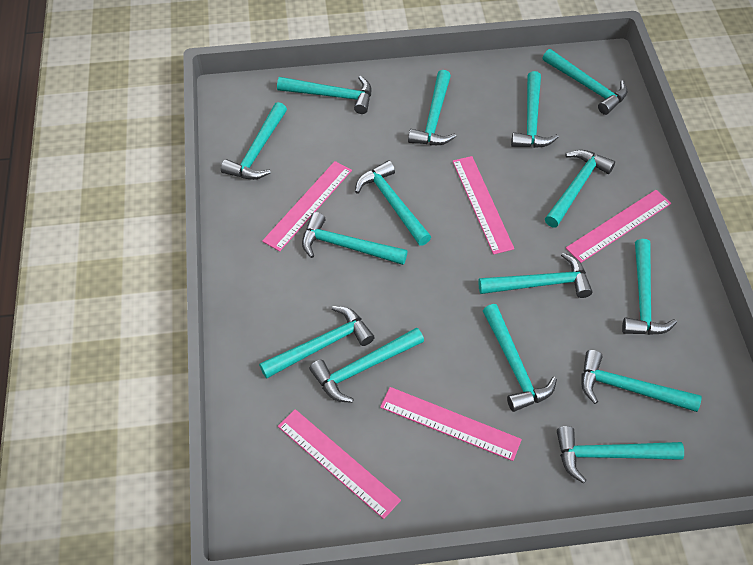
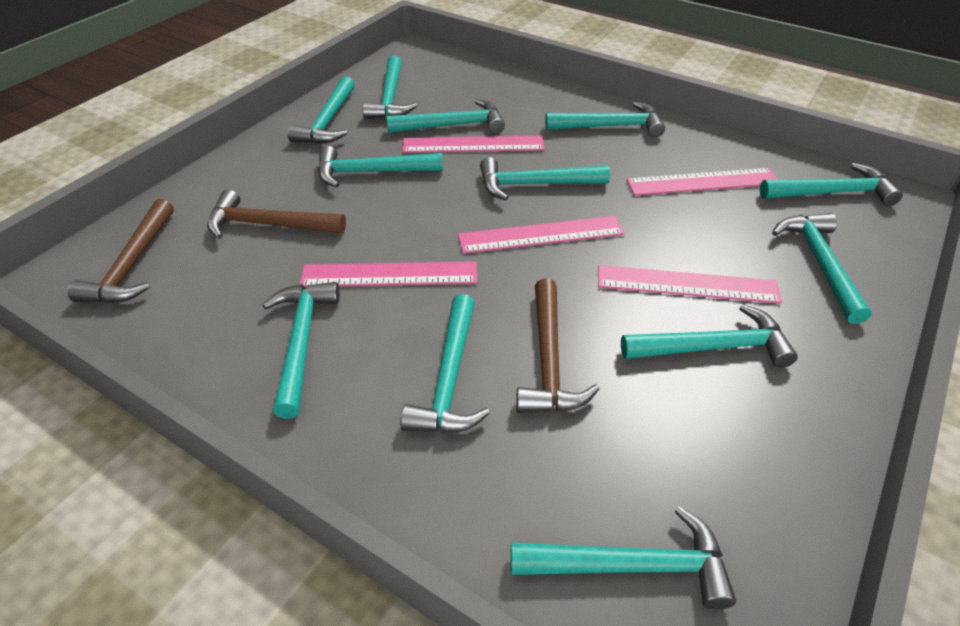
brown hammer: none = 0 -> [68,199,174,303] [207,190,346,239] [516,279,599,413] = 3
turquoise hammer: [221,102,287,180] [259,306,375,379] [277,76,371,114] [302,212,408,265] [310,327,424,403] [355,160,431,246] [408,70,456,145] [478,253,593,298] [483,304,557,412] [511,71,559,148] [542,49,627,115] [545,150,615,227] [557,426,684,483] [581,350,702,412] [622,239,677,335] = 15 -> [262,282,340,419] [288,76,355,144] [318,146,443,188] [362,56,417,119] [386,99,505,133] [400,294,490,433] [480,157,610,200] [511,507,736,610] [545,102,665,137] [621,304,798,368] [760,163,903,206] [772,213,872,324] = 12

